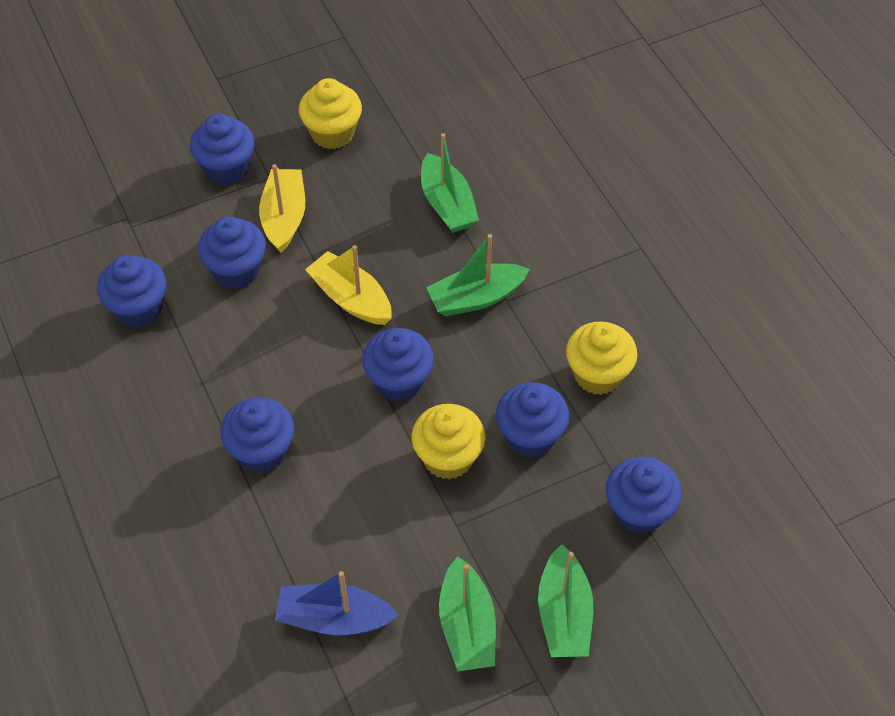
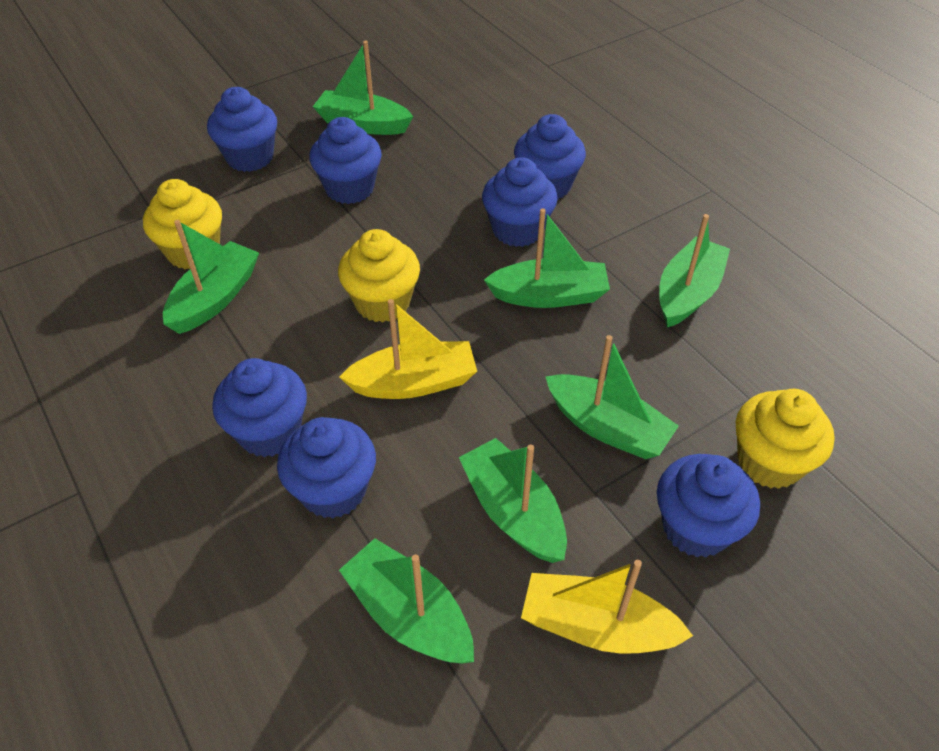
blue boat: [275,571,399,635] = 1 -> none = 0
green boat: [421,133,479,233] [426,234,530,316] [439,556,496,671] [538,544,593,657] = 4 -> [163,220,259,334] [313,41,413,135] [339,538,474,664] [459,438,567,563] [484,208,610,308] [545,335,679,459] [659,214,730,327] = 7

